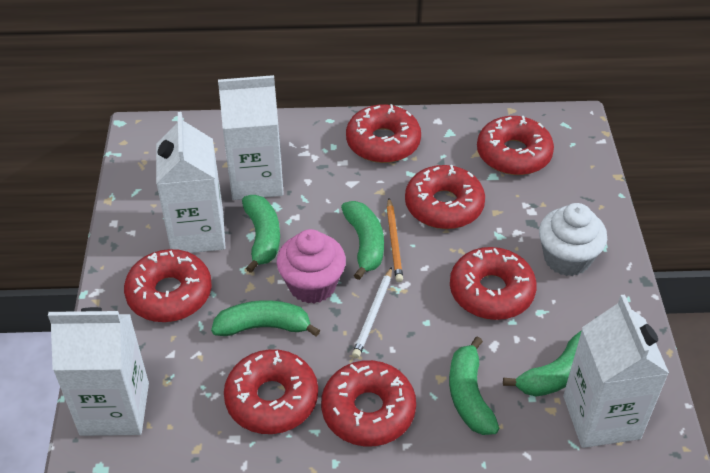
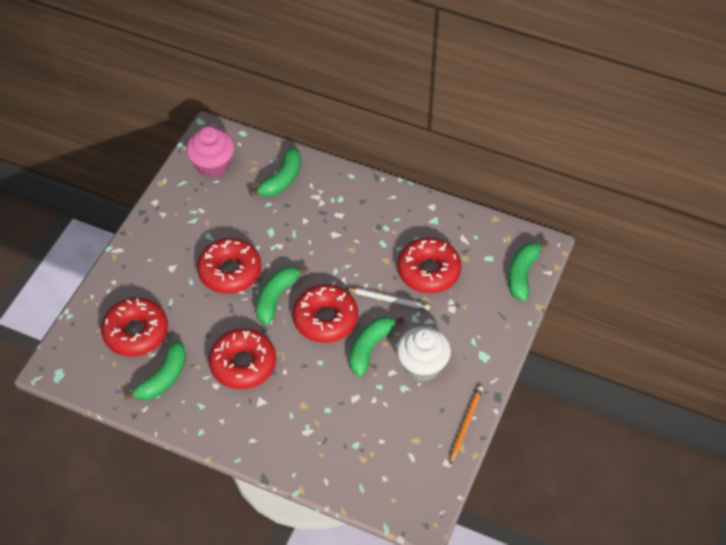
red donut: [124,249,212,322] [224,349,318,434] [321,360,416,446] [346,104,421,163] [405,165,485,229] [450,247,537,320] [477,116,554,175] = 7 -> [101,297,168,357] [197,238,261,294] [209,328,276,390] [293,284,358,343] [397,238,461,293] = 5
white carton: [48,307,149,436] [156,112,225,253] [218,75,284,200] [563,294,669,448] = 4 -> none = 0

